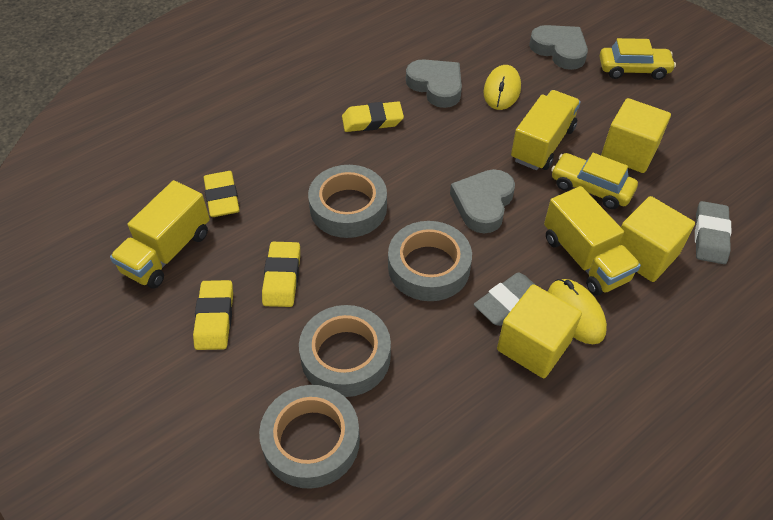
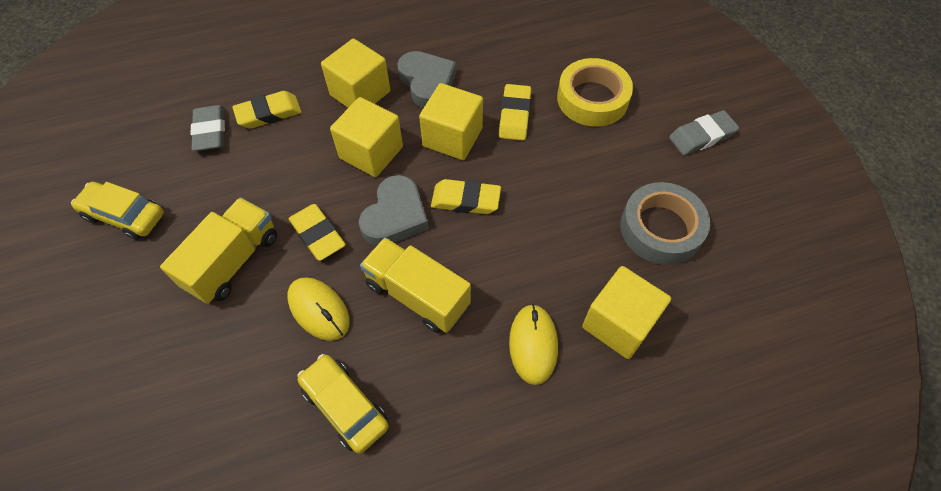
grey heart: [406,59,462,108] [450,169,515,233] [529,25,588,70] = 3 -> [359,175,429,246] [397,51,456,108] = 2
grey tape: [259,385,360,489] [299,305,391,397] [308,165,387,238] [388,221,472,301] = 4 -> [620,182,710,265] = 1
yellow cube: [497,284,582,378] [601,98,671,173] [619,196,695,282] = 3 -> [321,39,390,108] [330,97,403,177] [419,83,483,160] [582,266,671,359] = 4
yellow tape: none = 0 -> [557,58,633,127] = 1
yellow truck: [110,180,210,289] [511,90,581,170] [544,186,641,296] = 3 -> [160,197,277,304] [360,237,471,333] = 2

